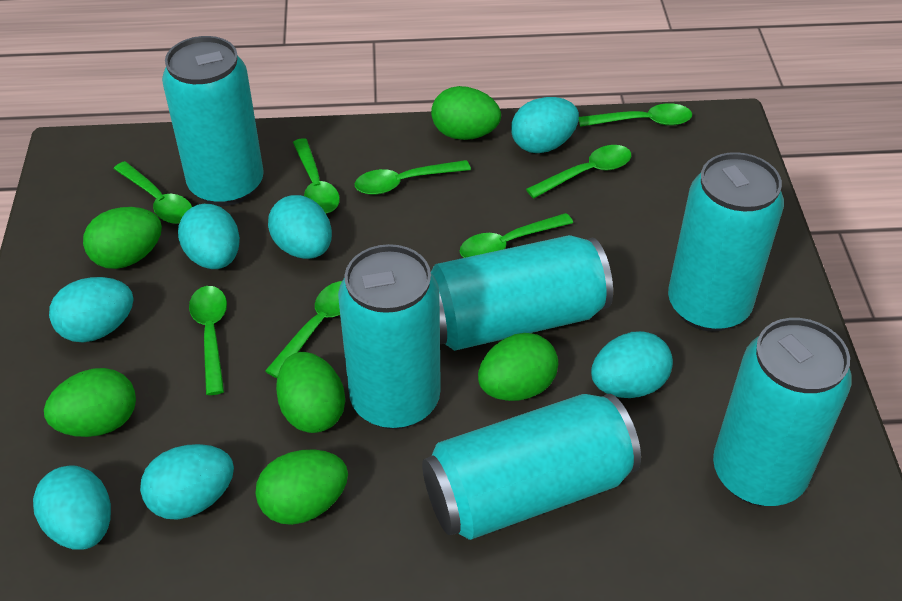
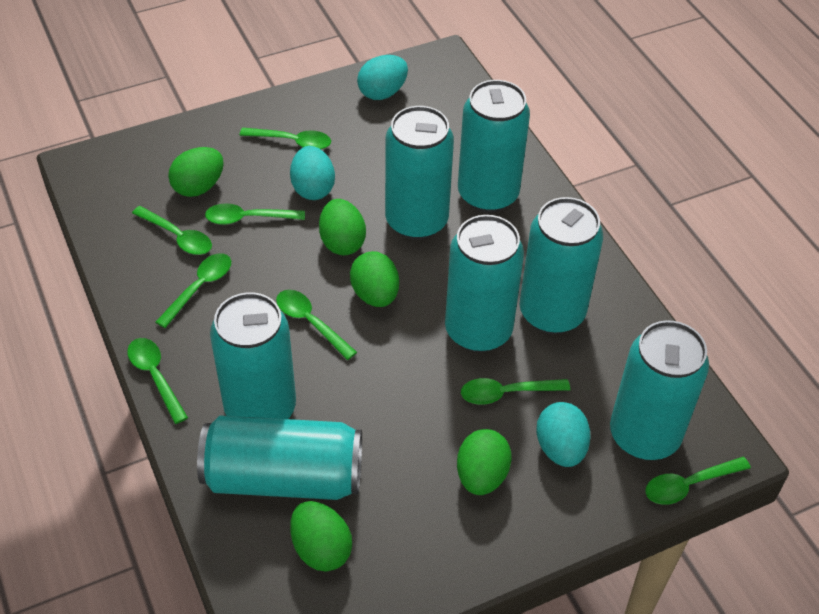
green egg: [44,368,136,437] [83,207,162,269] [255,450,348,525] [276,352,345,433] [431,86,501,140] [478,333,558,401] = 6 -> [168,147,224,197] [290,501,352,572] [319,199,366,255] [350,251,399,307] [457,429,512,495] = 5
turquoise can: [162,36,264,206] [338,244,441,429] [422,394,641,540] [431,235,613,351] [668,152,784,332] [713,318,852,506] = 6 -> [197,416,362,500] [210,292,296,419] [385,106,454,240] [445,215,524,352] [458,80,530,212] [520,197,603,334] [610,320,709,460] = 7
turquoise egg: [33,465,111,550] [49,277,134,342] [140,444,234,520] [178,204,240,269] [268,195,332,259] [511,97,579,153] [591,331,673,398] = 7 -> [290,146,335,200] [357,55,408,100] [536,402,591,467] = 3

